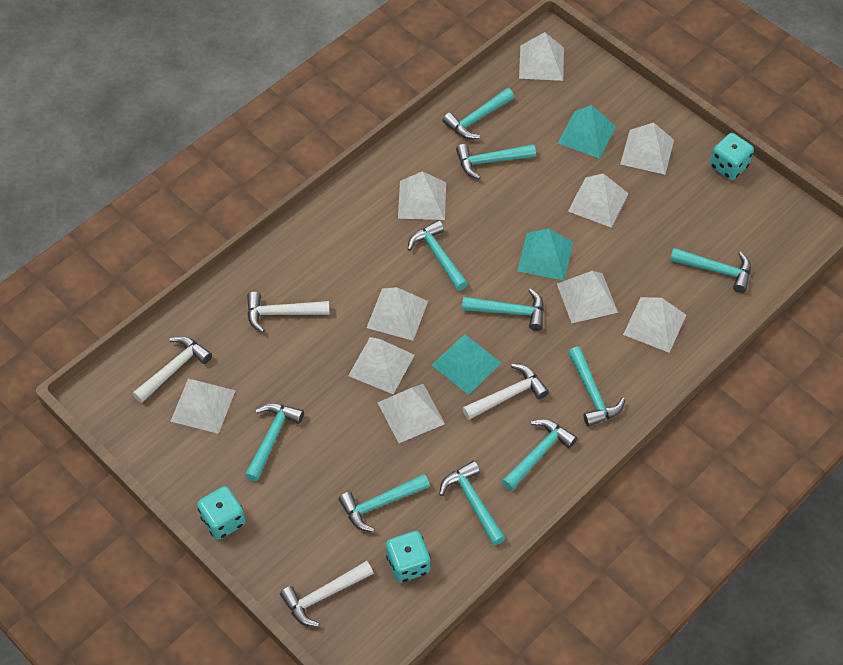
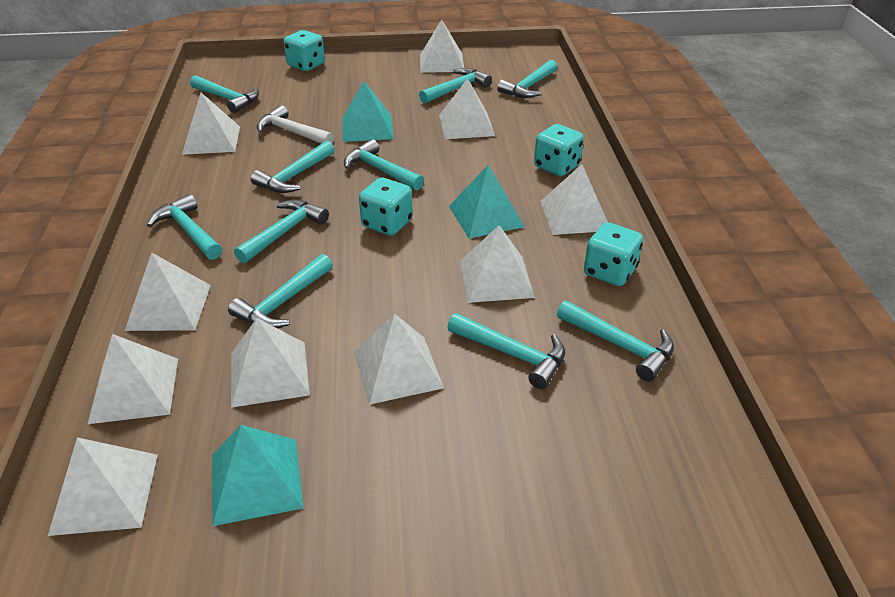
turquoise dice: [197,486,246,540] [386,531,430,583] [710,133,754,180] = 3 -> [284,30,325,71] [359,178,413,236] [534,124,584,176] [584,222,643,286] = 4
white hammer: [133,336,212,403] [247,292,330,333] [280,561,374,627] [462,364,549,420] = 4 -> [257,105,334,144] = 1

